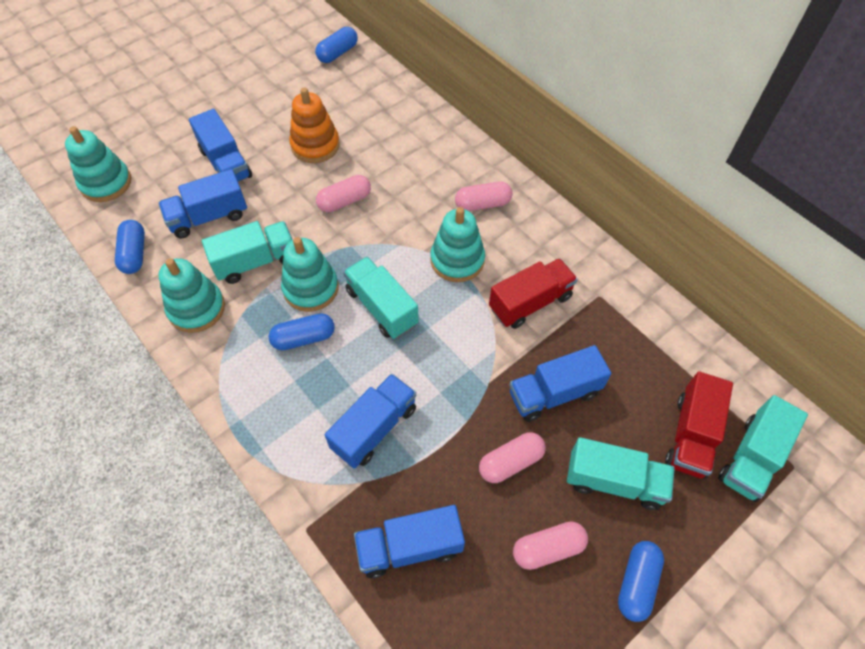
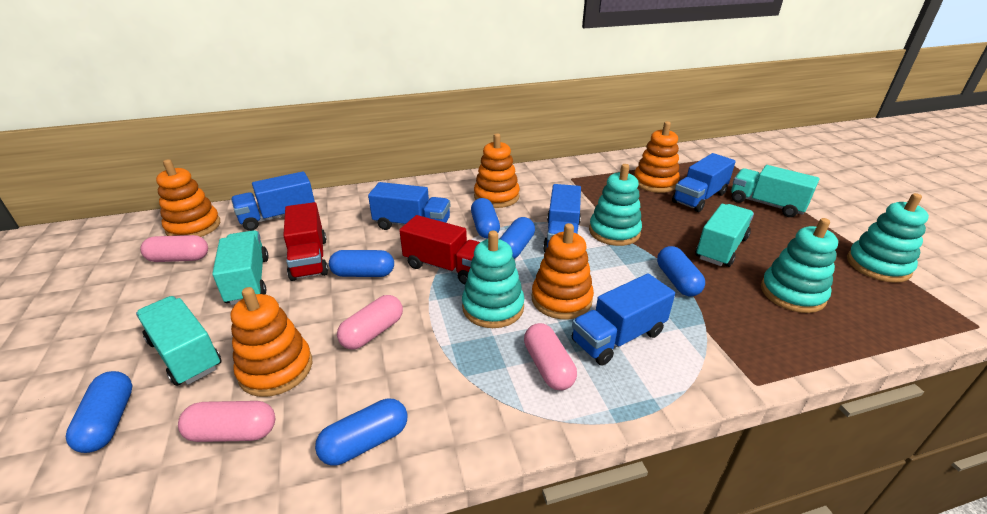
blue capsule: [115,220,145,274] [269,313,335,350] [315,27,358,63] [618,541,664,622] = 4 -> [66,371,133,453] [315,399,407,466] [329,250,394,277] [471,198,500,239] [500,217,535,259] [657,246,705,296] = 6
orange stacking toy: [289,87,340,163] = 1 -> [156,159,220,237] [231,287,312,397] [474,133,520,208] [532,223,594,319] [634,121,680,193] = 5

